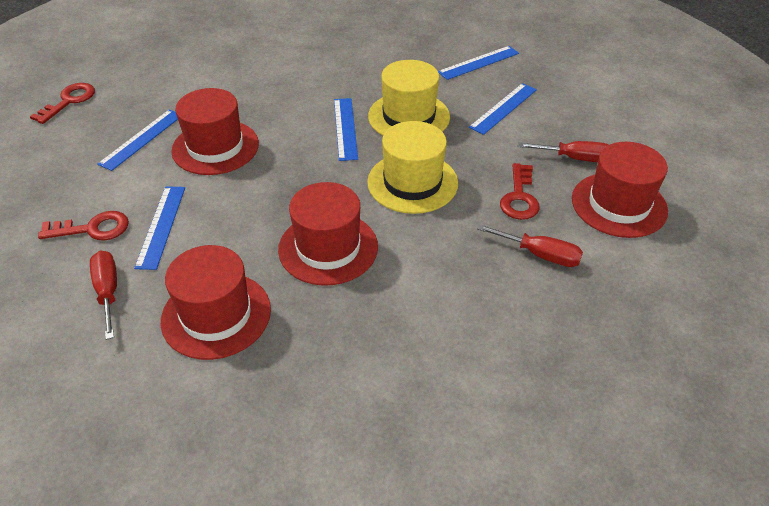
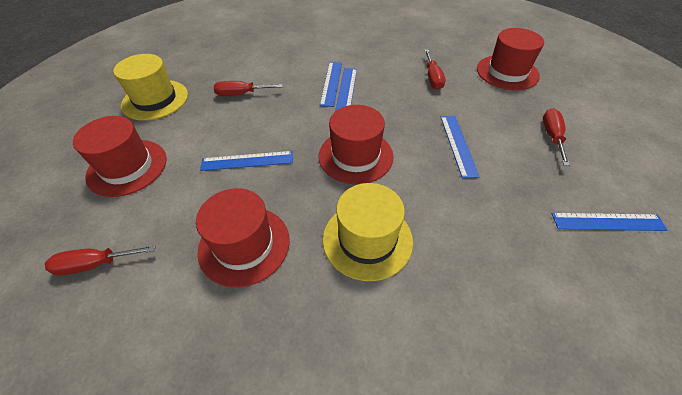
red key: [30,83,95,124] [38,211,129,241] [500,163,540,220] = 3 -> none = 0
red screwdriver: [90,251,117,340] [477,224,583,267] [518,141,609,162] = 3 -> [45,245,156,276] [214,81,283,96] [424,50,445,90] [543,109,570,166] = 4

